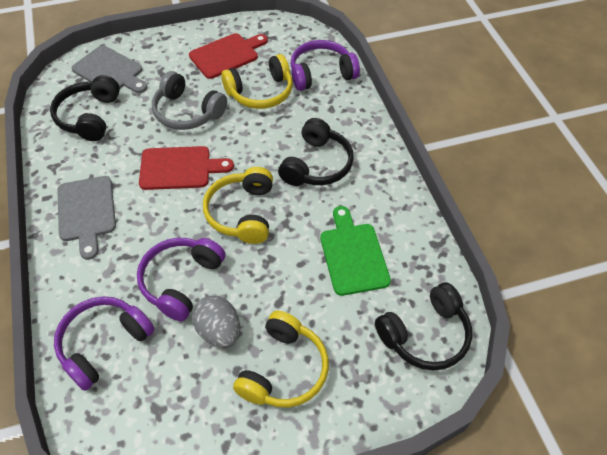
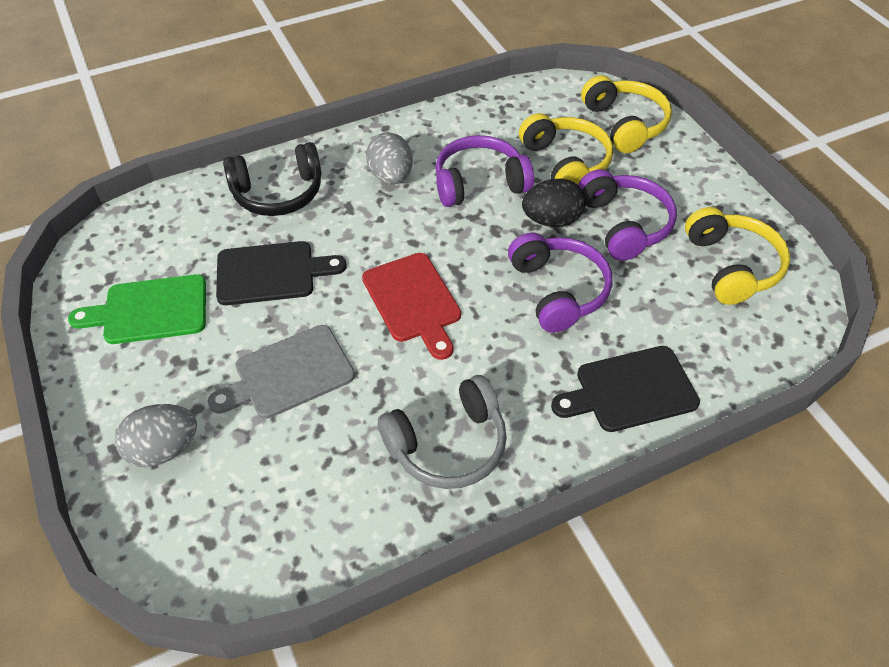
black cutting board: none = 0 -> [216,241,347,305] [551,346,700,432] = 2
black egg: none = 0 -> [522,179,586,227] = 1
black headphones: [50,75,120,141] [278,118,354,186] [375,282,472,371] = 3 -> [223,142,321,216] = 1
grey cutting board: [57,176,116,260] [72,45,148,93] = 2 -> [208,325,355,419] = 1
grey egg: [192,295,240,347] = 1 -> [115,404,197,467] [366,132,413,184] = 2
red cutting board: [139,146,234,190] [189,33,268,79] = 2 -> [362,253,461,360] = 1

